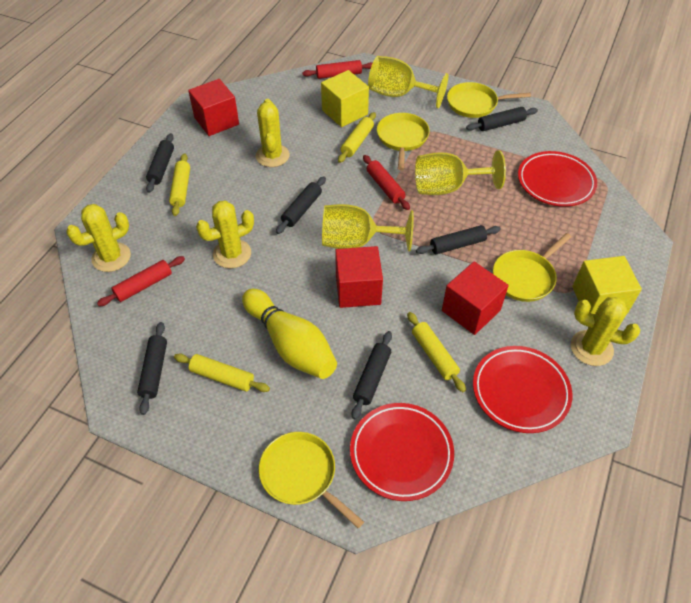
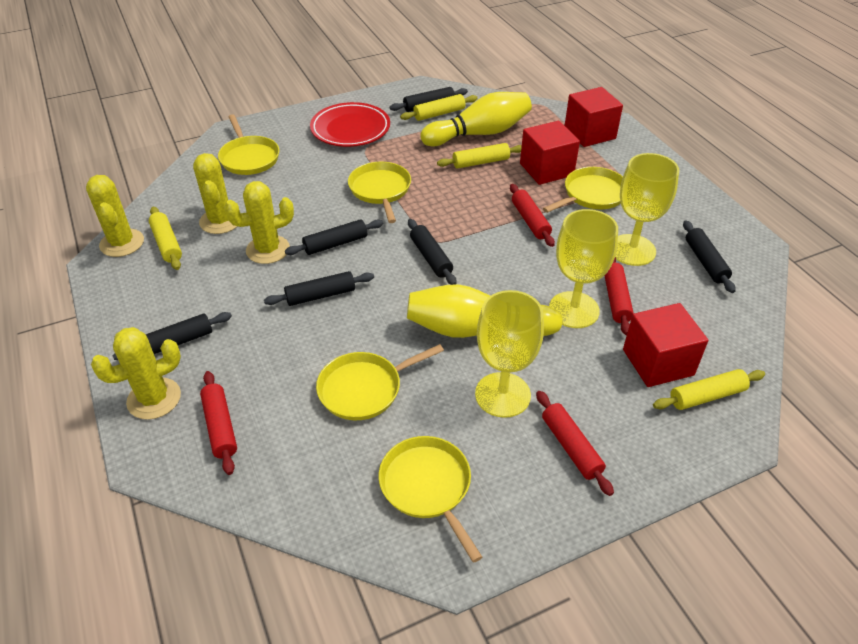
red plate: [350,403,454,501] [473,346,572,433] [518,151,597,207] = 3 -> [310,102,390,147] = 1
red rolling pin: [97,256,185,306] [302,60,372,79] [363,155,410,210] = 3 -> [200,371,237,475] [510,184,555,247] [536,391,614,496] [605,257,634,335] = 4
yellow bowling pin: [242,289,337,379] = 1 -> [407,284,563,338] [420,92,532,146] = 2
yellow cube: [321,70,369,127] [572,256,642,314] = 2 -> none = 0
yellow pan: [259,432,364,528] [377,113,430,170] [447,82,531,118] [493,233,571,302] = 4 -> [218,114,279,175] [316,344,444,420] [348,162,411,223] [379,436,482,563] [543,167,623,213] = 5

